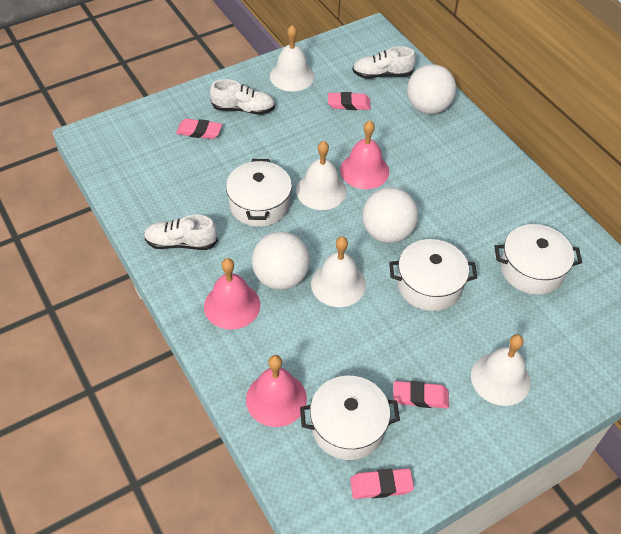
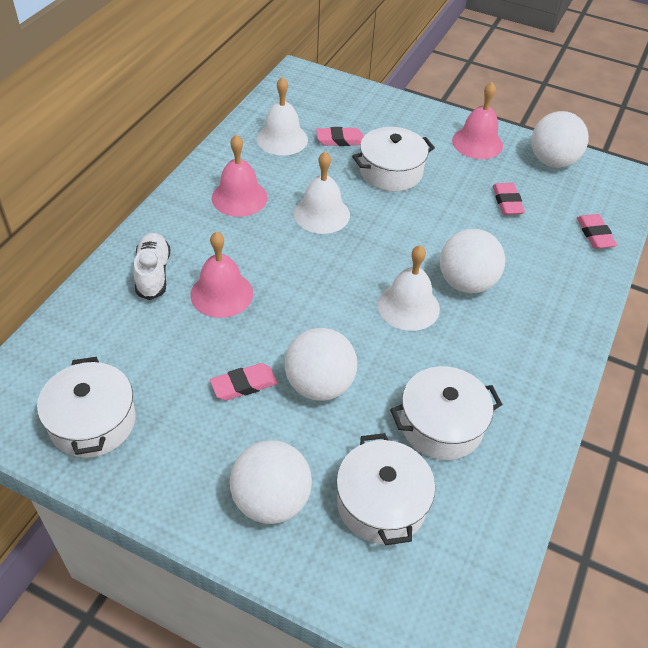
white ball: [252,231,310,290] [362,187,418,243] [407,64,456,114] = 3 -> [230,440,312,524] [285,328,357,401] [440,229,505,293] [531,111,589,168] = 4
white bell: [270,25,315,92] [296,141,347,210] [311,237,366,307] [471,334,531,406] = 4 -> [257,77,308,156] [294,151,350,234] [378,245,440,331] = 3
white shoe: [144,215,218,250] [210,79,275,115] [352,46,416,78] = 3 -> [133,232,170,300] = 1

